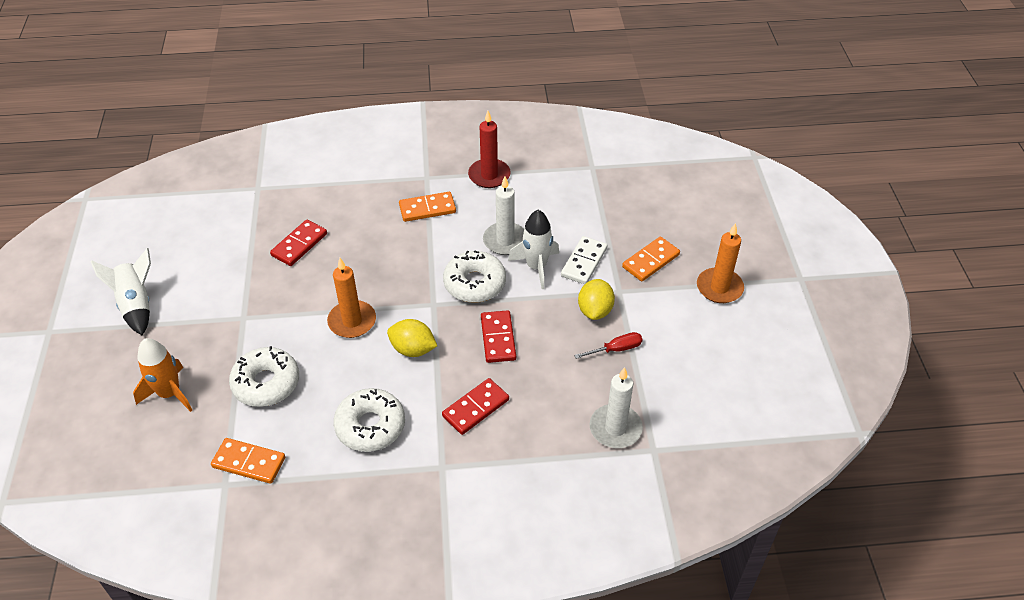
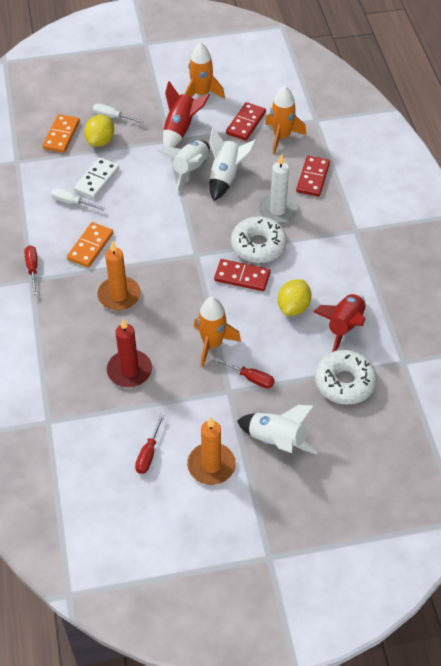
orange domino: [211,438,285,484] [399,192,456,222] [622,237,680,281] = 3 -> [43,114,80,153] [67,222,113,268] = 2
orange rocket: [133,338,192,412] = 1 -> [185,42,225,99] [194,297,241,367] [265,86,306,154] = 3
red rocket: none = 0 -> [163,81,210,148] [313,293,366,352] = 2
red screwdriver: [574,332,642,359] = 1 -> [25,245,38,295] [135,414,164,474] [214,357,275,389] = 3
white candle: [483,176,524,255] [590,367,643,448] = 2 -> [258,154,299,223] = 1
white donut: [229,346,299,407] [333,388,405,452] [443,250,506,303] = 3 -> [231,217,287,263] [315,350,377,404] = 2
white rocket: [91,248,151,335] [508,210,559,289] = 2 -> [157,141,210,192] [209,128,256,201] [237,405,318,454] = 3
white screwdriver: none = 0 -> [51,188,105,210] [93,104,144,123] = 2

